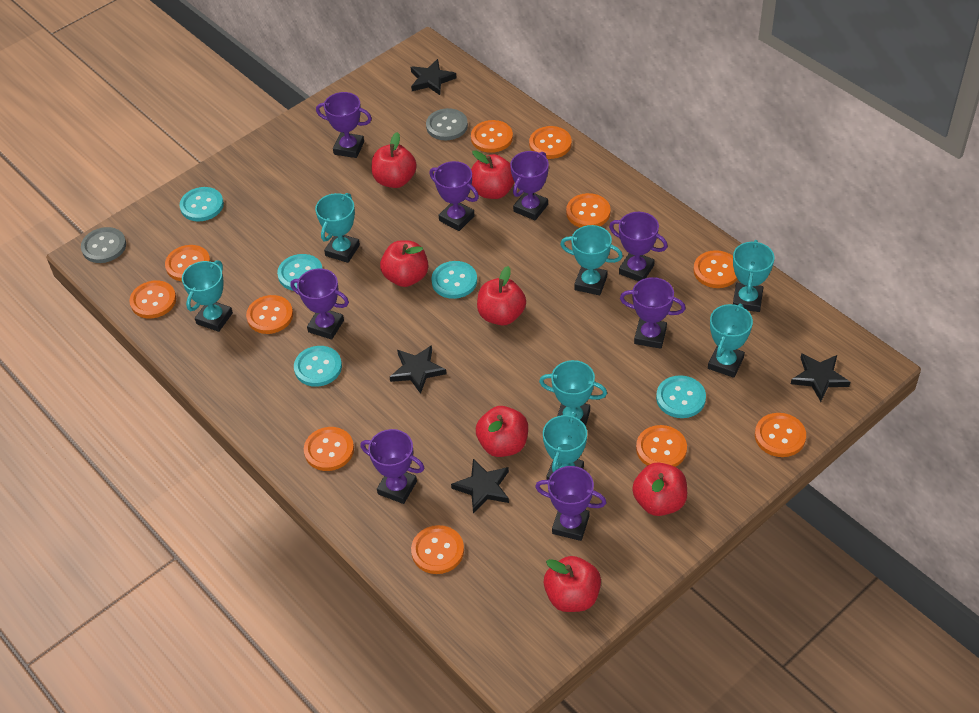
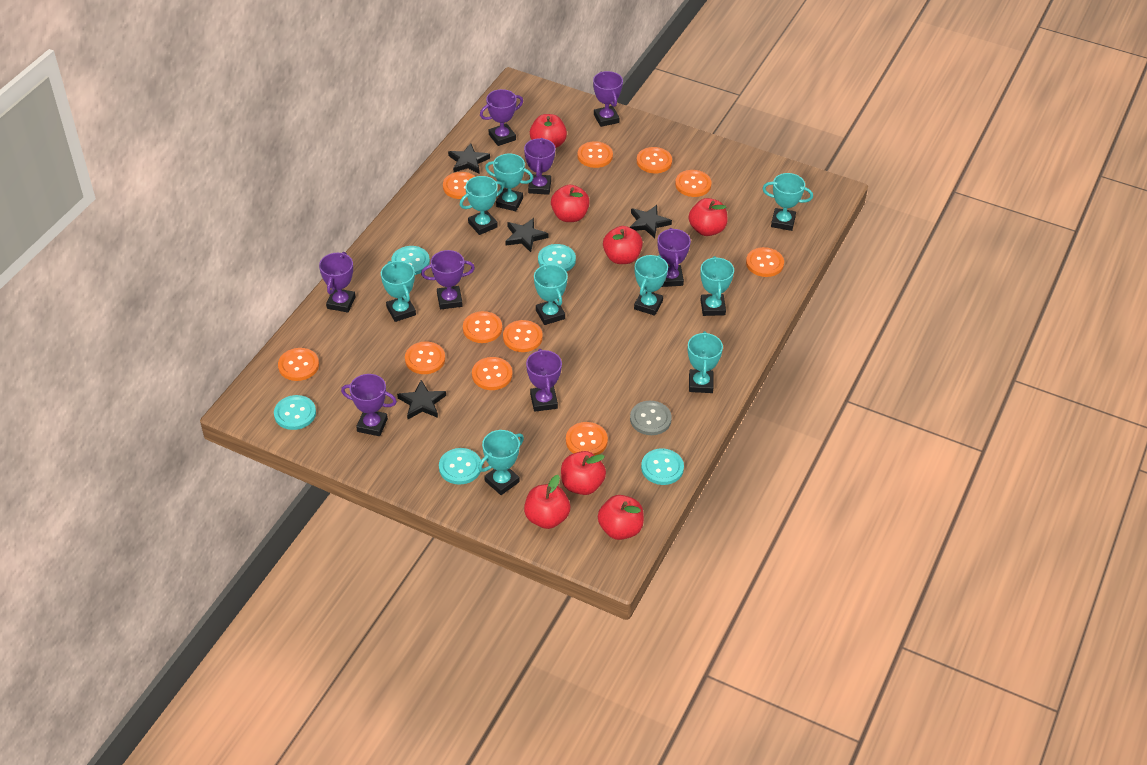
grey button: [81,227,126,263] [426,108,468,140] = 2 -> [630,401,672,435] = 1
turquoise trophy: [182,260,233,332] [315,193,360,263] [539,360,607,426] [543,413,587,480] [560,225,623,295] [708,304,753,378] [733,240,774,312] = 7 -> [381,261,416,322] [460,176,504,235] [478,430,524,495] [485,154,533,211] [534,264,568,325] [634,255,668,316] [688,331,723,393] [700,256,734,316] [762,173,813,231] = 9

